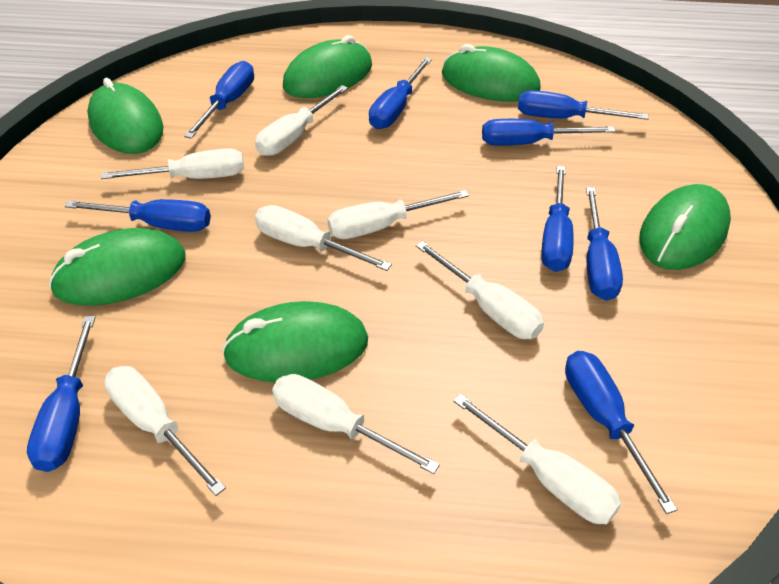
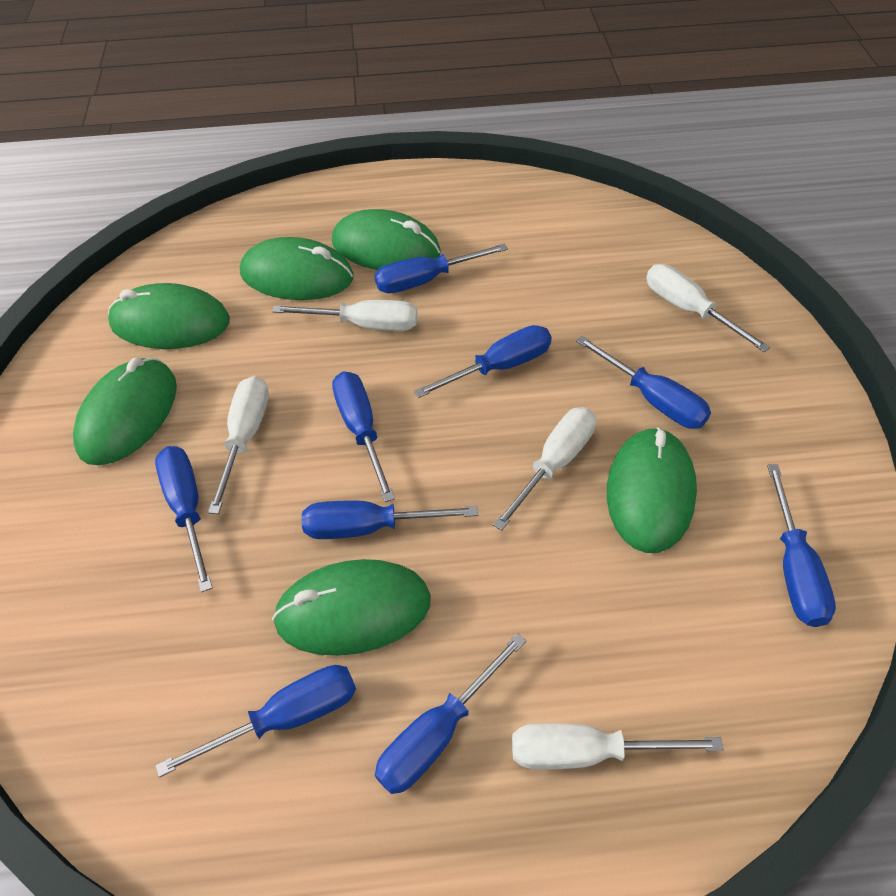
white screwdriver: [101,148,244,179] [104,366,226,496] [255,85,348,156] [255,205,392,271] [272,374,440,474] [327,190,469,239] [416,241,544,339] [453,394,621,524] = 8 -> [208,376,269,514] [272,300,418,331] [493,407,596,531] [512,723,723,770] [646,264,770,352] = 5

